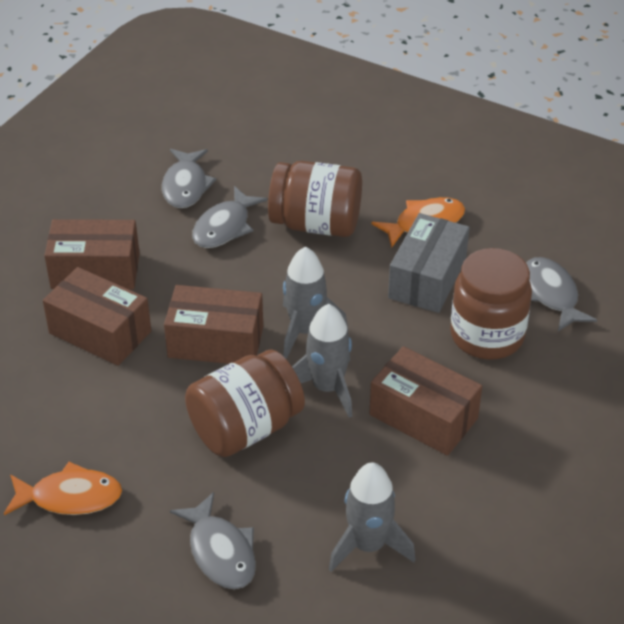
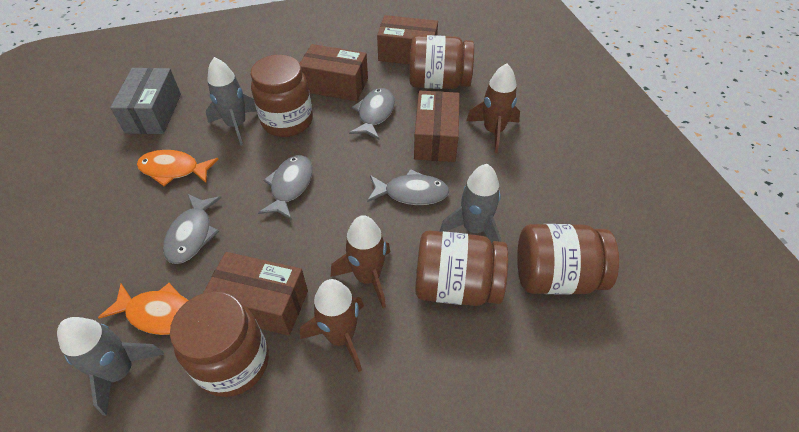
brown jar: [185,349,305,457] [268,161,362,237] [450,248,532,360] = 3 -> [170,291,269,397] [250,55,313,137] [409,35,474,89] [415,231,508,306] [517,224,619,295] = 5
brown rocket: none = 0 -> [300,279,364,372] [331,215,390,308] [466,63,520,153] = 3

